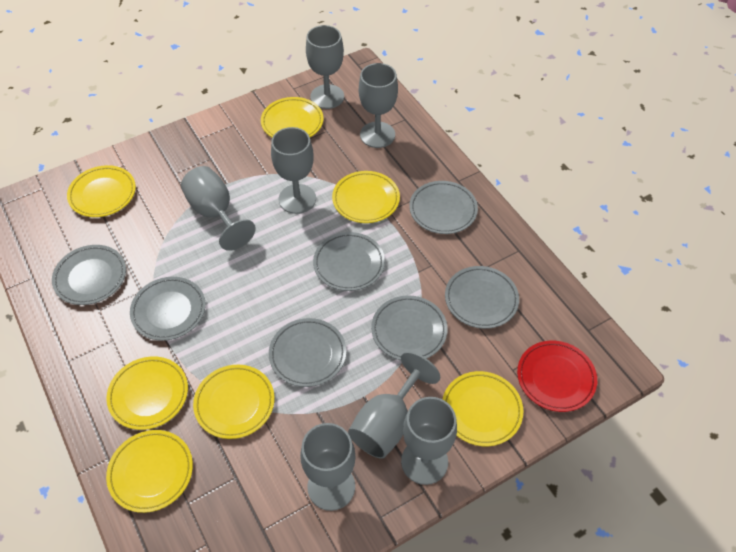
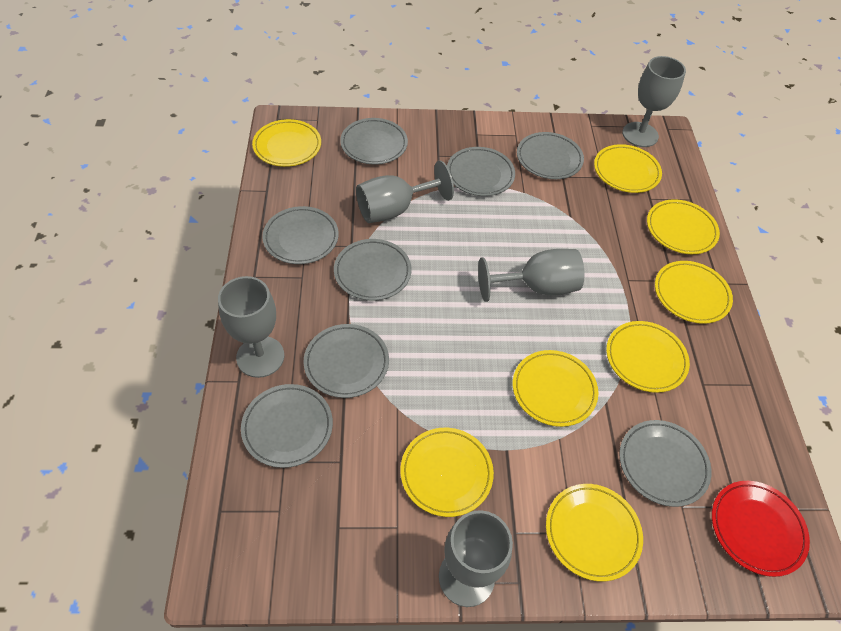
grey goblet: [181,166,256,251] [271,127,316,214] [300,423,355,511] [306,25,344,109] [348,351,440,459] [359,63,398,148] [401,397,457,485] = 7 -> [218,276,284,378] [356,161,454,223] [439,510,513,607] [478,249,584,302] [622,56,686,147] = 5
grey plate: [52,245,126,305] [130,277,206,341] [269,318,346,387] [313,232,385,291] [371,295,448,360] [409,181,478,234] [445,266,519,329] = 7 -> [241,384,333,468] [262,206,339,264] [304,324,389,398] [334,239,412,301] [340,118,408,164] [447,147,515,196] [517,132,584,179] [619,420,712,507] = 8
yellow plate: [67,165,136,217] [106,356,188,430] [106,430,193,513] [193,365,275,439] [261,97,324,137] [332,171,400,223] [442,371,523,446] = 7 -> [252,119,321,167] [400,428,494,517] [513,350,598,427] [546,484,643,582] [594,144,662,193] [606,321,690,393] [647,199,720,254] [655,261,733,324] = 8

